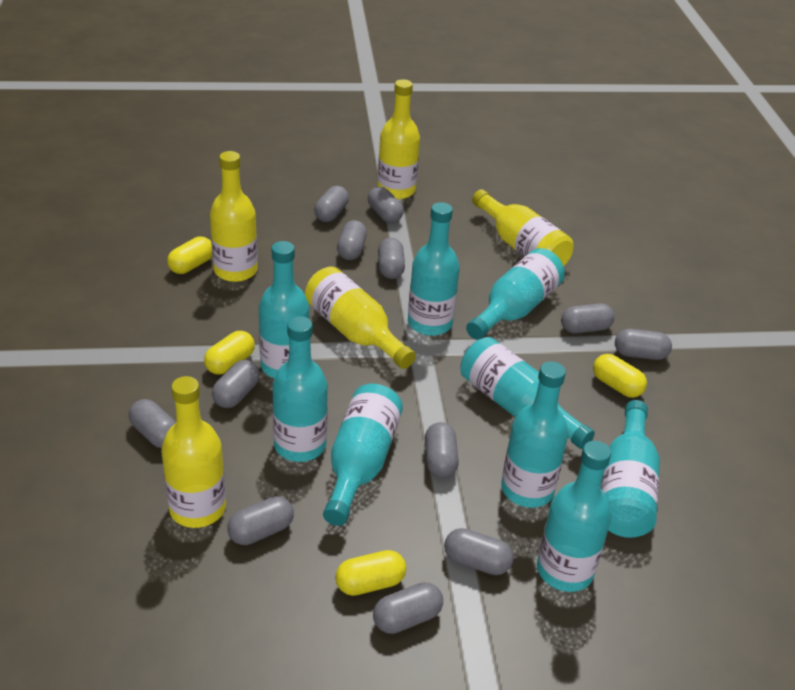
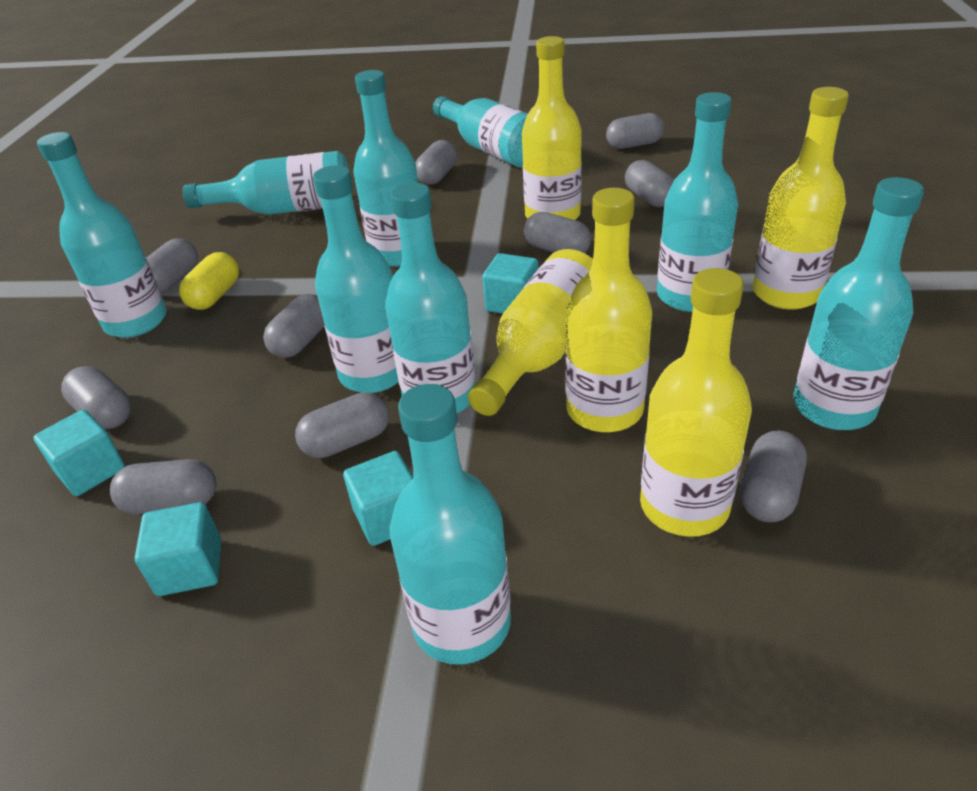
grey capsule: [129,399,176,448] [212,360,260,408] [227,496,294,545] [314,186,349,222] [337,220,367,260] [368,187,403,223] [373,582,443,634] [378,238,405,279] [425,422,459,478] [444,528,514,575] [561,303,615,334] [615,329,672,360] = 12 -> [61,366,131,429] [110,459,216,515] [146,238,198,293] [263,294,324,358] [295,392,389,458] [416,140,457,185] [524,212,591,253] [606,113,664,149] [625,160,674,207] [740,430,807,522] = 10
turquoise cube: none = 0 -> [33,410,125,496] [135,502,221,596] [343,451,413,546] [482,253,538,314] = 4
yellow capsule: [167,237,212,274] [204,331,255,375] [335,550,406,596] [593,354,647,398] = 4 -> [179,252,239,310] = 1

